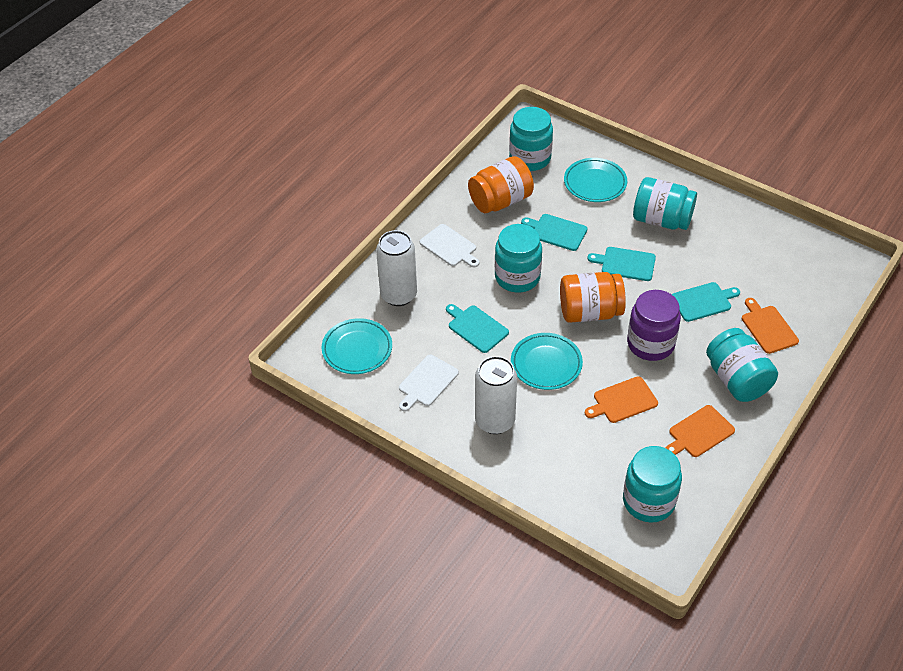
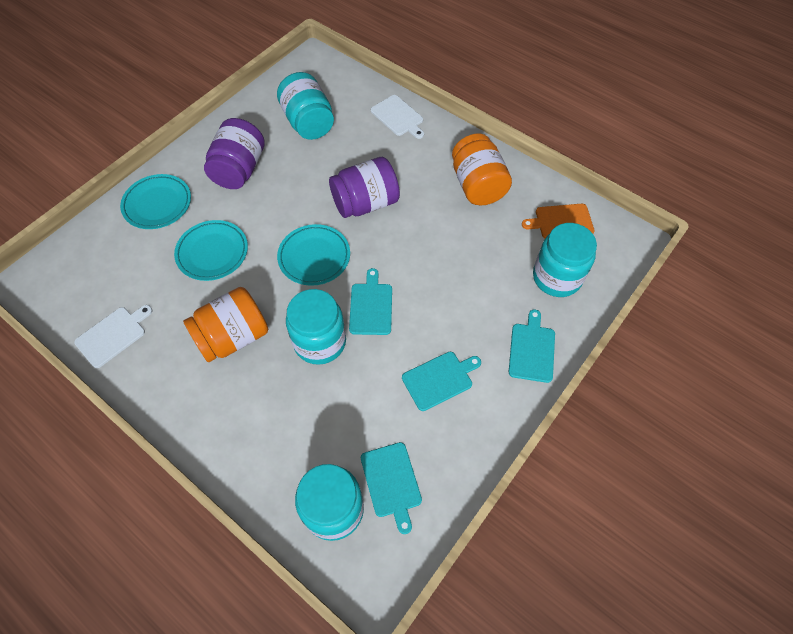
orange cutting board: [585,376,658,423] [666,405,735,457] [742,298,799,354] = 3 -> [522,204,595,238] = 1
purple jar: [627,290,681,361] = 1 -> [204,118,265,189] [329,157,400,218] = 2
turquoise jar: [495,224,542,293] [509,107,553,171] [623,446,682,523] [633,177,697,230] [706,328,778,402] = 5 -> [277,72,334,140] [286,289,346,365] [295,464,364,541] [533,223,597,297] = 4
white can: [376,230,417,306] [475,356,517,434] = 2 -> none = 0

